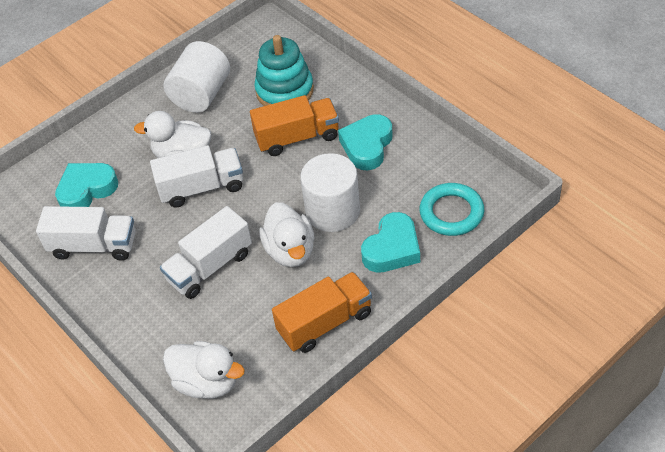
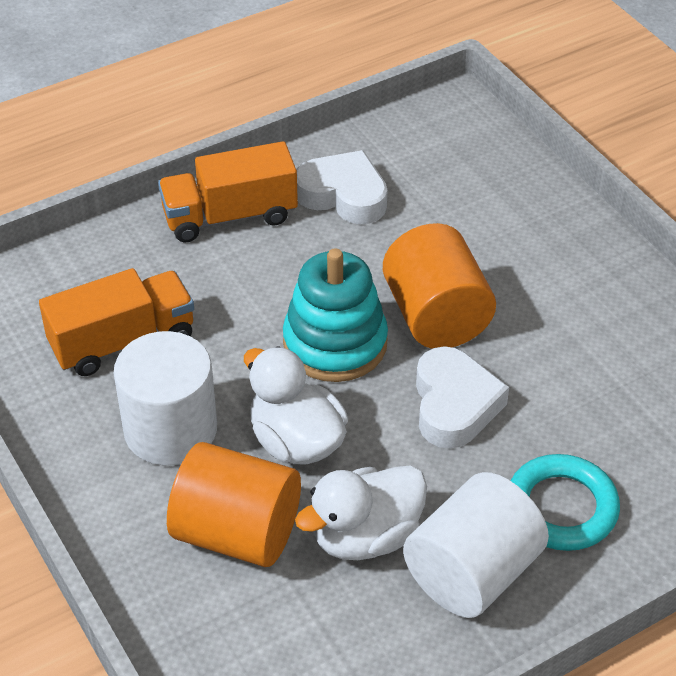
orange cylinder: none = 0 -> [167,442,301,567] [383,223,496,349] = 2
turquoise heart: [55,163,118,207] [338,114,393,170] [361,212,420,273] = 3 -> none = 0
white duck: [134,111,211,158] [163,341,245,399] [259,202,315,267] = 3 -> [244,346,348,465] [295,466,427,560] = 2
white heart: none = 0 -> [296,150,387,224] [416,346,509,449] = 2
white truck: [36,206,136,261] [150,145,243,208] [160,206,252,299] = 3 -> none = 0

